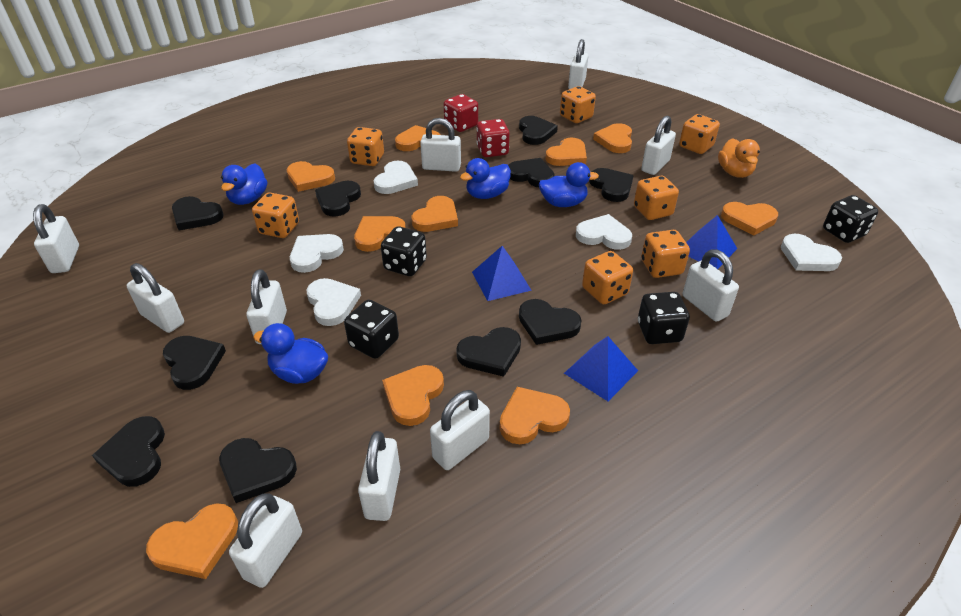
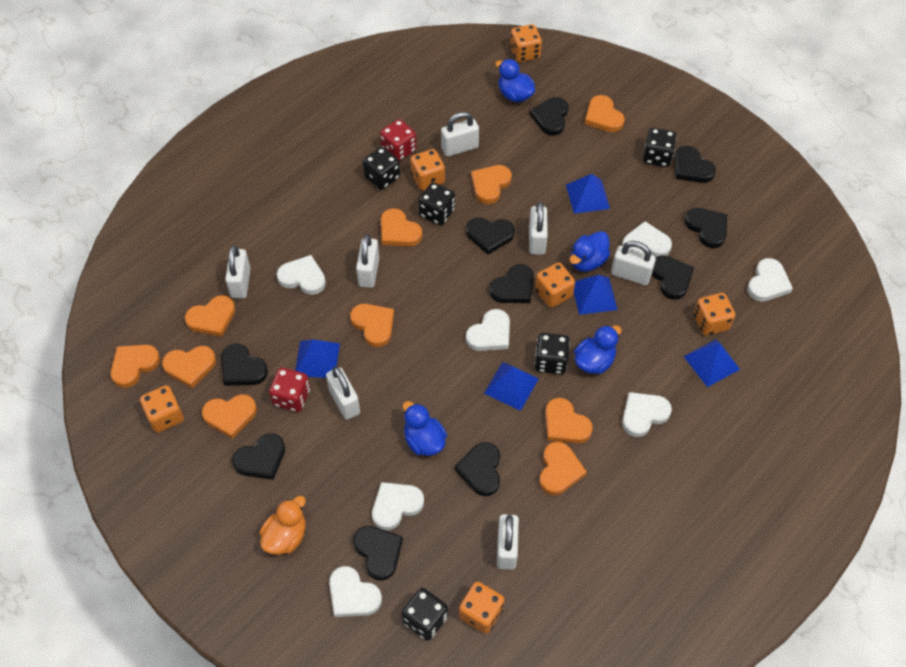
black dice: [344,300,399,359] [381,226,427,276] [638,292,690,344] [823,195,878,243] = 4 -> [363,147,400,190] [402,588,448,641] [418,182,455,226] [535,333,570,374] [643,128,676,167] = 5
blue pyramid: [472,246,532,301] [564,336,638,401] [686,215,737,269] = 3 -> [295,339,340,378] [484,362,539,411] [566,174,610,214] [574,275,618,315] [683,339,740,387] = 5
orange dice: [252,192,299,238] [347,127,384,166] [560,86,596,123] [582,251,633,304] [634,176,679,220] [641,230,690,278] [679,114,720,154] = 7 -> [140,385,184,433] [410,149,445,190] [459,581,504,634] [510,24,542,62] [535,263,575,308] [694,293,735,336] = 6
white heart: [290,234,344,273] [307,278,361,326] [374,161,418,194] [576,214,632,250] [781,234,842,271] = 5 -> [277,255,326,295] [329,566,382,617] [372,482,424,530] [466,309,510,351] [622,221,672,257] [622,392,672,437] [747,258,793,302] = 7
white padlock: [33,204,79,273] [127,263,184,333] [229,493,302,588] [247,269,287,344] [358,431,401,521] [420,118,461,172] [430,390,490,470] [568,39,588,89] [641,116,676,175] [683,249,739,322] = 10 -> [225,245,251,298] [326,367,360,420] [356,234,379,288] [441,112,479,157] [497,514,519,570] [529,202,548,255] [611,241,656,285] = 7

